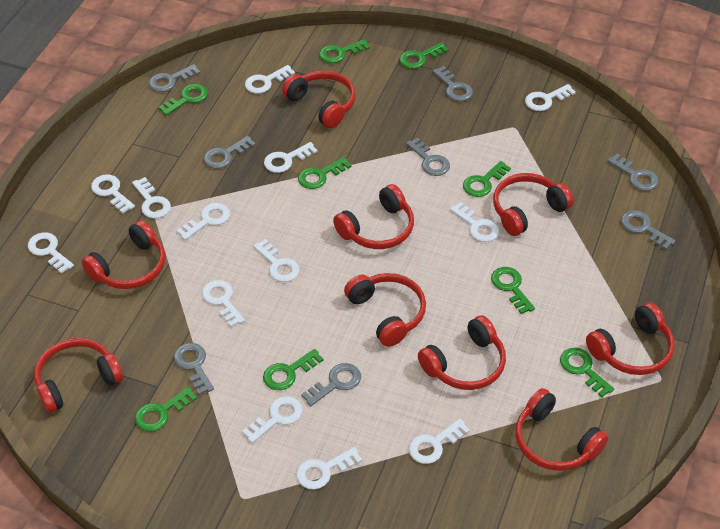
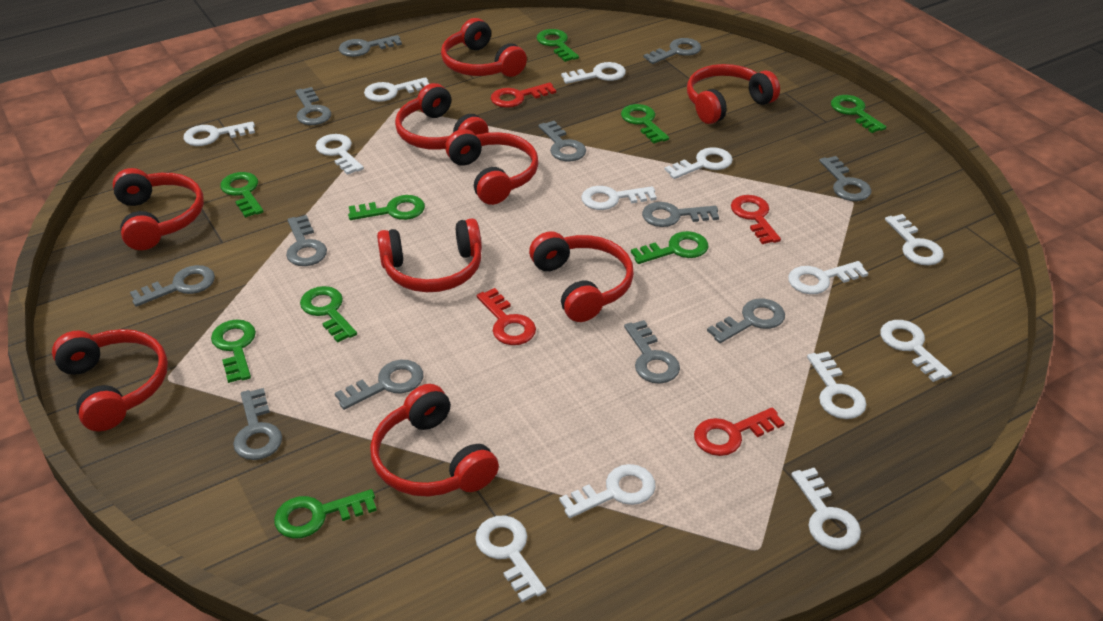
grey key: [149,64,200,92] [174,343,214,395] [203,136,256,169] [301,363,361,406] [406,137,450,176] [433,66,473,101] [608,153,659,191] [621,210,675,249] = 8 -> [130,265,215,307] [233,388,282,460] [286,215,327,266] [296,87,331,125] [335,360,423,410] [339,35,402,57] [538,121,586,161] [624,320,680,384] [642,202,719,227] [643,38,701,64] [707,298,785,343] [819,156,871,201] = 12
red key: none = 0 -> [477,288,536,345] [491,82,556,108] [694,407,785,456] [731,195,781,244] = 4

